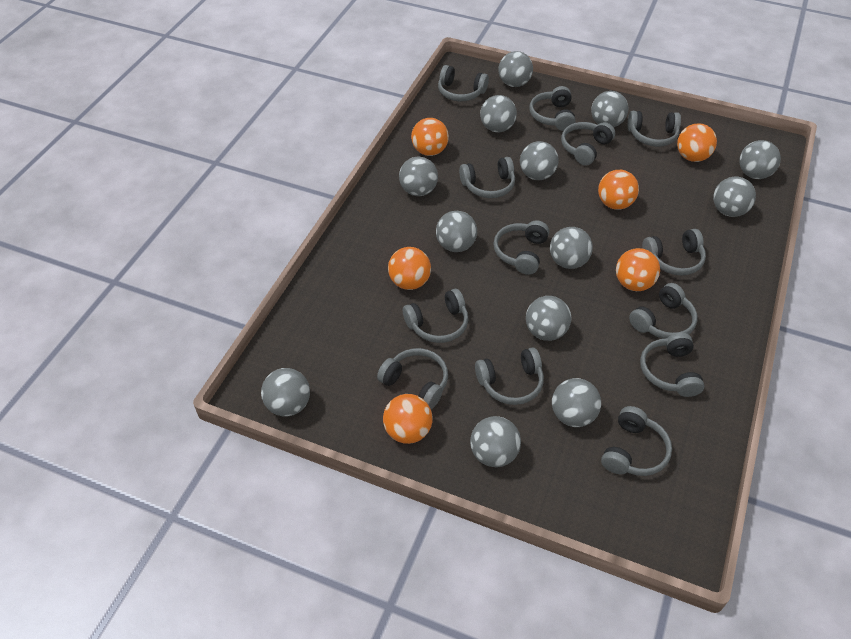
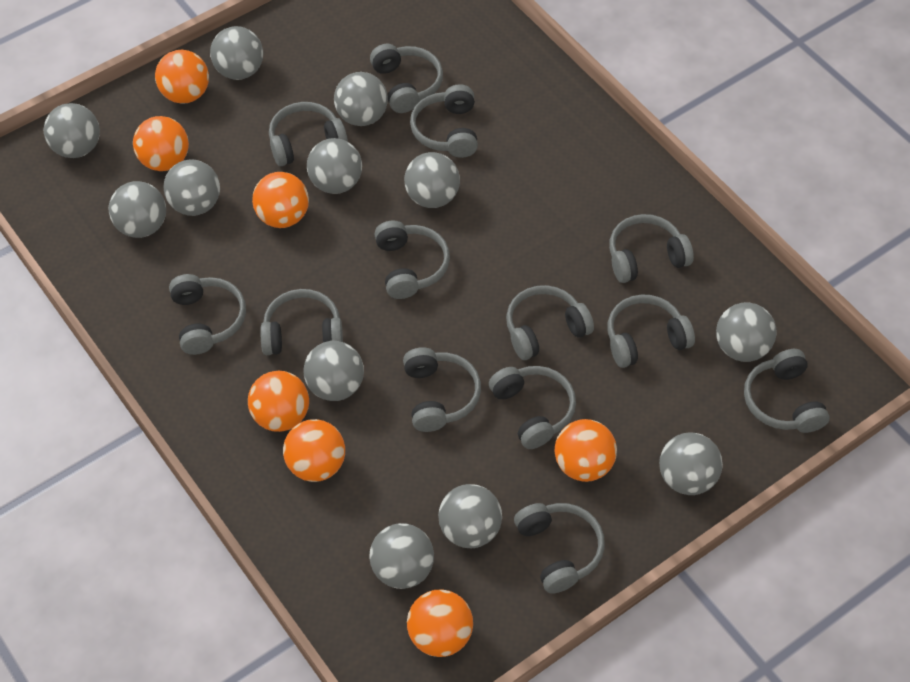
grey ball: [261,368,310,416] [399,157,438,196] [436,211,477,252] [470,416,521,467] [480,95,517,132] [498,51,533,87] [520,141,559,180] [526,296,571,341] [550,227,593,269] [552,378,601,427] [591,91,628,127] [713,177,756,217] [739,140,781,179] = 13 -> [44,103,100,158] [109,181,166,238] [163,159,220,216] [210,26,263,80] [303,341,364,401] [307,138,362,194] [334,72,388,126] [369,523,434,589] [404,152,460,208] [438,484,502,548] [659,432,723,495] [716,302,776,362] = 12
orange ball: [383,394,433,444] [388,247,431,290] [411,118,449,156] [598,170,639,210] [616,248,660,291] [677,123,717,162] = 6 -> [133,116,189,171] [155,50,209,104] [248,371,309,432] [252,172,309,228] [283,419,345,482] [407,589,473,657] [554,419,617,482] = 7

